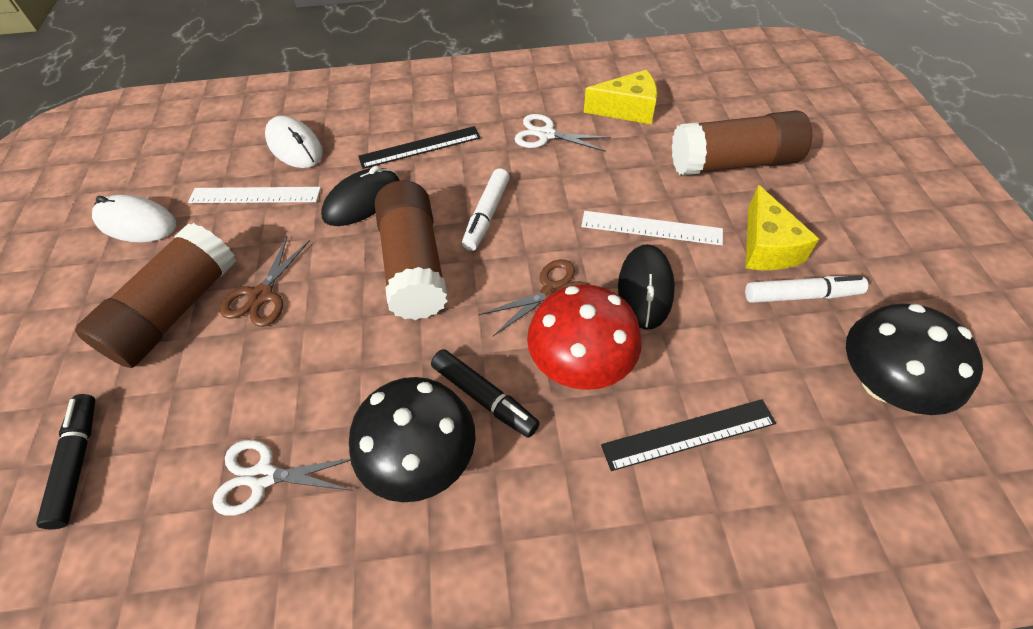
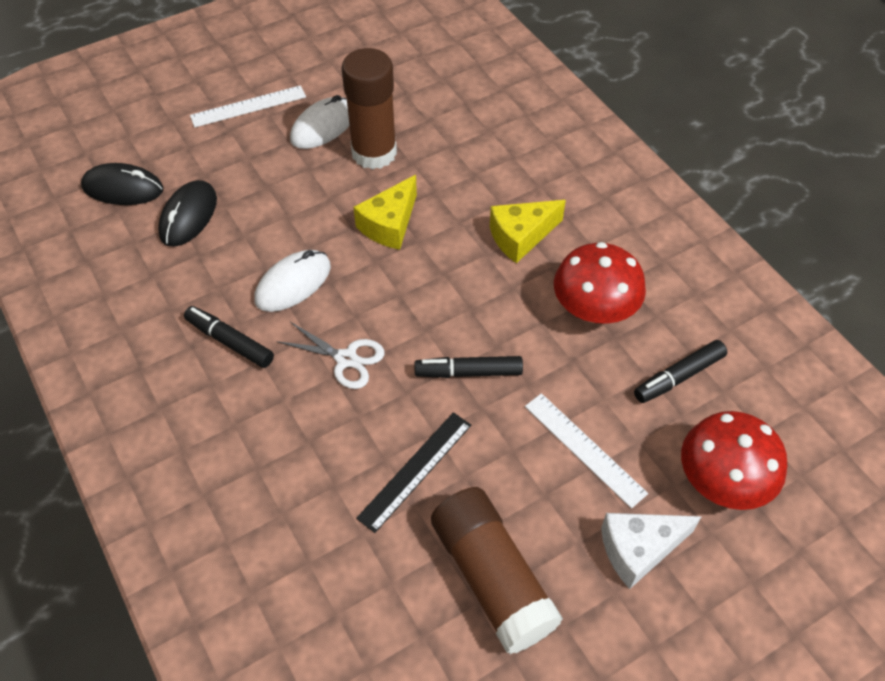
black marker: [36,394,95,529] [431,349,540,438] = 2 -> [184,306,274,368] [414,356,523,378] [634,340,727,403] = 3
black mushroom: [349,377,476,502] [846,303,983,415] = 2 -> none = 0
black ruler: [358,126,481,169] [601,399,776,471] = 2 -> [356,412,471,533] = 1
brown glue stick: [75,223,236,368] [375,180,448,320] [672,110,812,175] = 3 -> [342,48,397,170] [431,487,563,654] = 2
brown scissors: [220,237,310,327] [478,259,589,336] = 2 -> none = 0
red mushroom: [527,284,642,390] = 1 -> [554,242,646,324] [681,411,787,510] = 2
white cheese: none = 0 -> [601,513,702,589] = 1
white marker: [462,169,510,251] [745,276,868,303] = 2 -> none = 0
white scissors: [212,440,354,516] [514,114,611,152] = 2 -> [276,322,385,389] = 1

